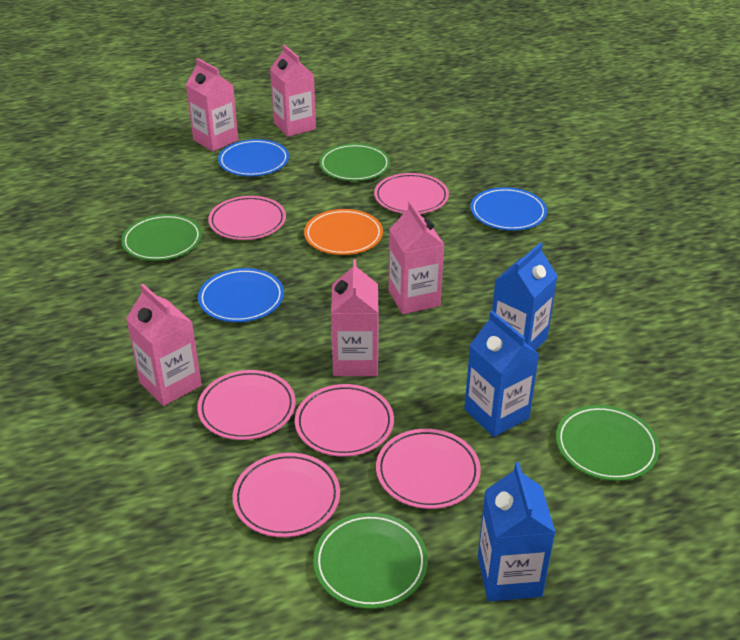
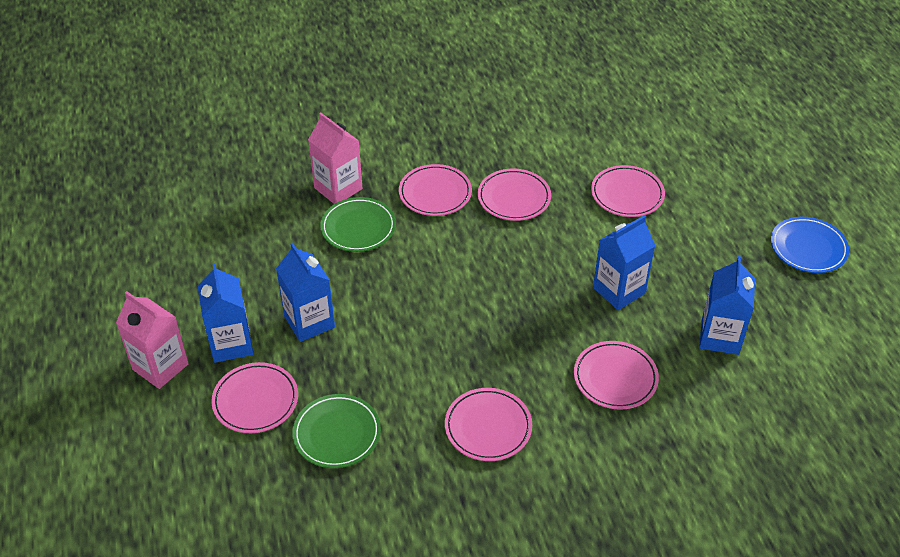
blue carton: [464,311,540,437] [478,462,556,601] [492,243,557,351] = 3 -> [198,263,254,363] [276,243,335,342] [593,215,655,310] [699,256,755,355] = 4
blue plate: [198,268,284,322] [218,139,289,176] [470,187,547,231] = 3 -> [771,217,849,273] = 1
green plate: [121,214,202,261] [313,513,428,609] [319,143,390,181] [556,405,660,481] = 4 -> [292,394,381,468] [320,197,396,252] = 2
orange plate: [304,209,383,255] = 1 -> none = 0
pink carton: [126,284,202,406] [186,58,238,152] [270,45,316,137] [331,259,379,376] [389,201,444,314] = 5 -> [116,291,189,389] [308,113,363,204] = 2

